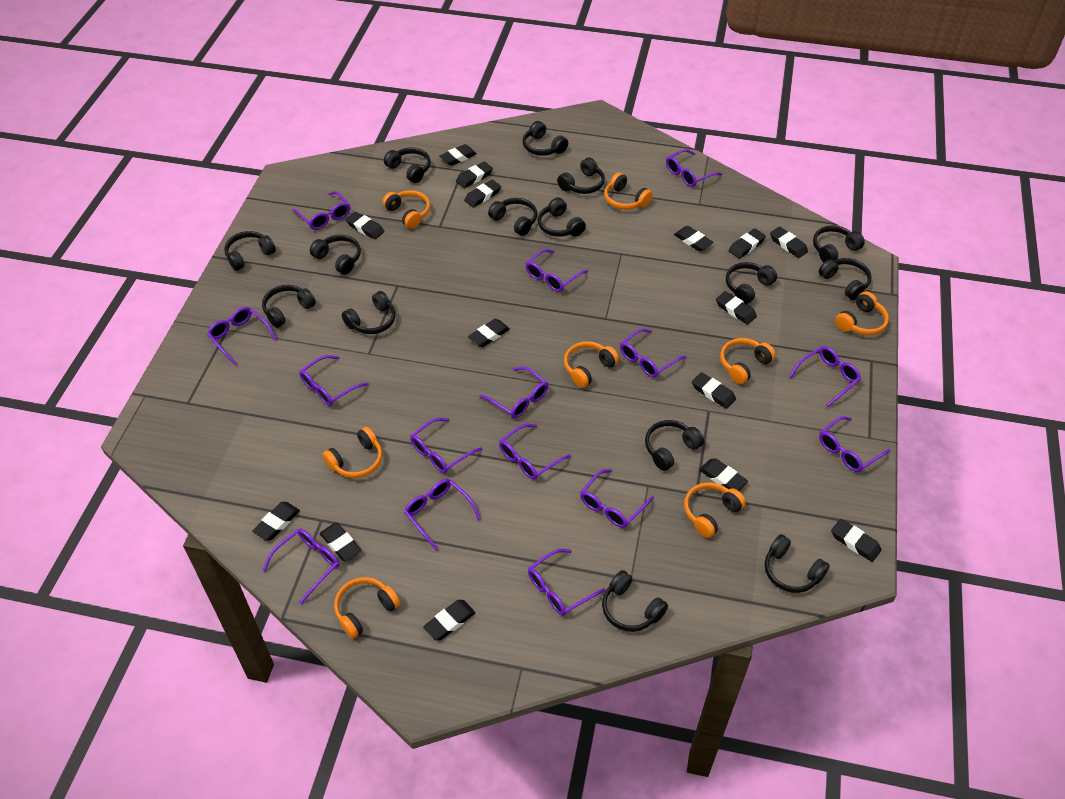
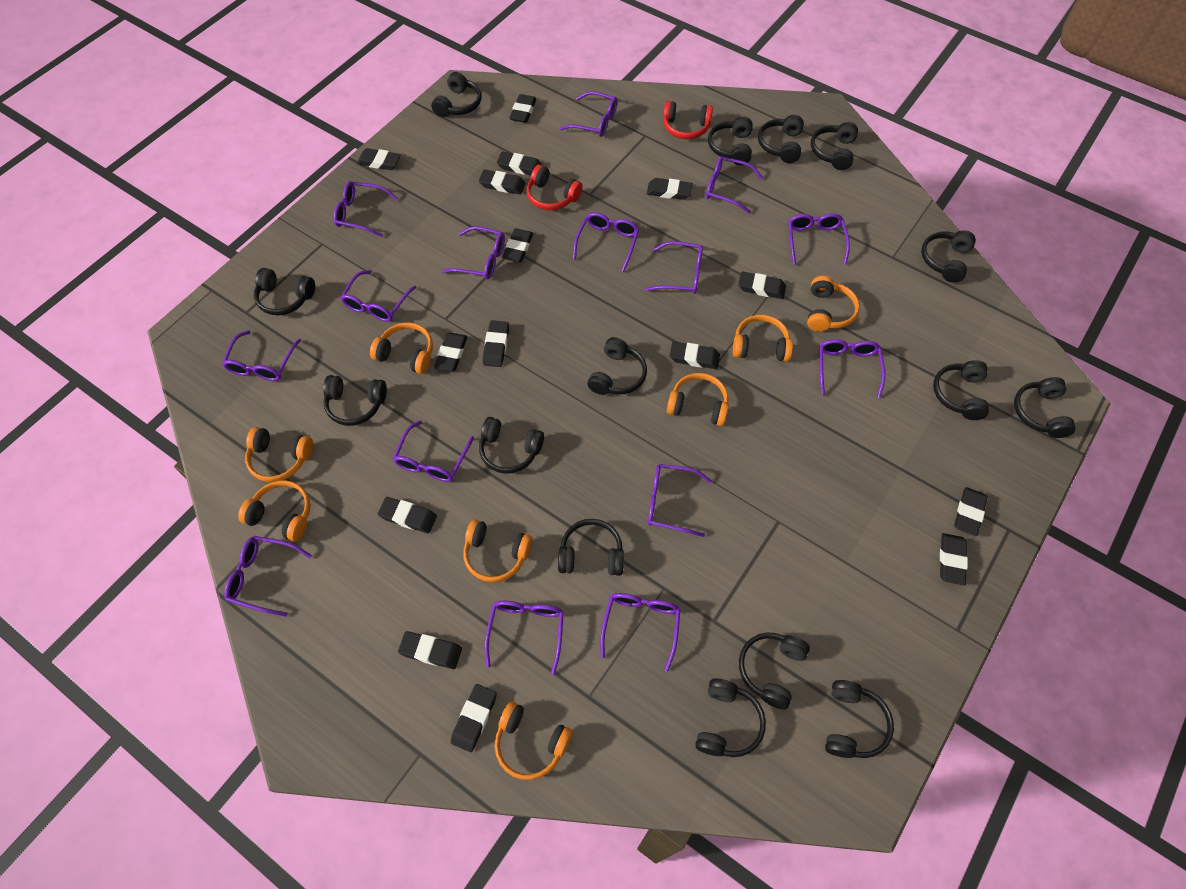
red headphones: none = 0 -> [526,164,583,210] [663,101,713,139] = 2

